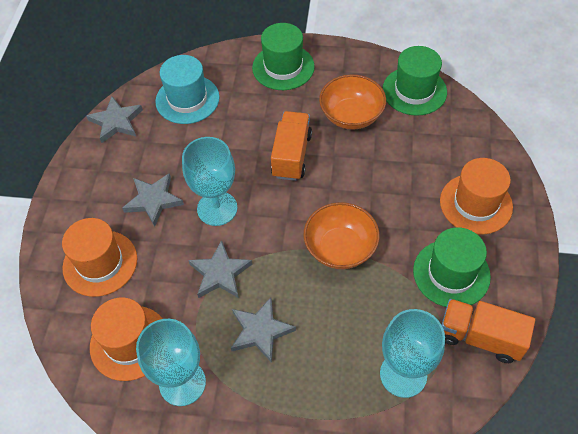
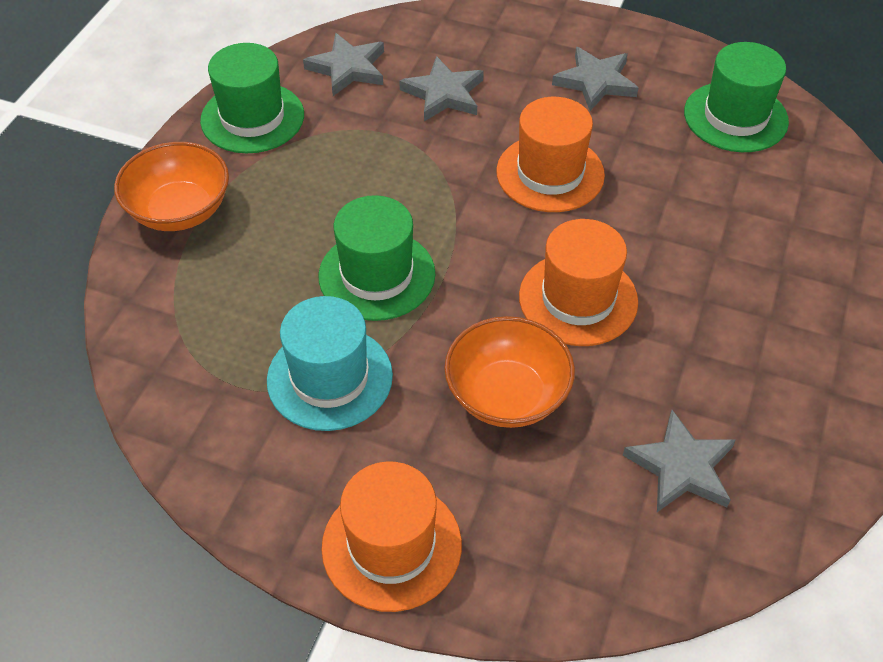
orange truck: [271,111,312,181] [442,299,535,363] = 2 -> none = 0
turquoise goblet: [136,319,206,406] [182,137,237,226] [380,309,445,398] = 3 -> none = 0

